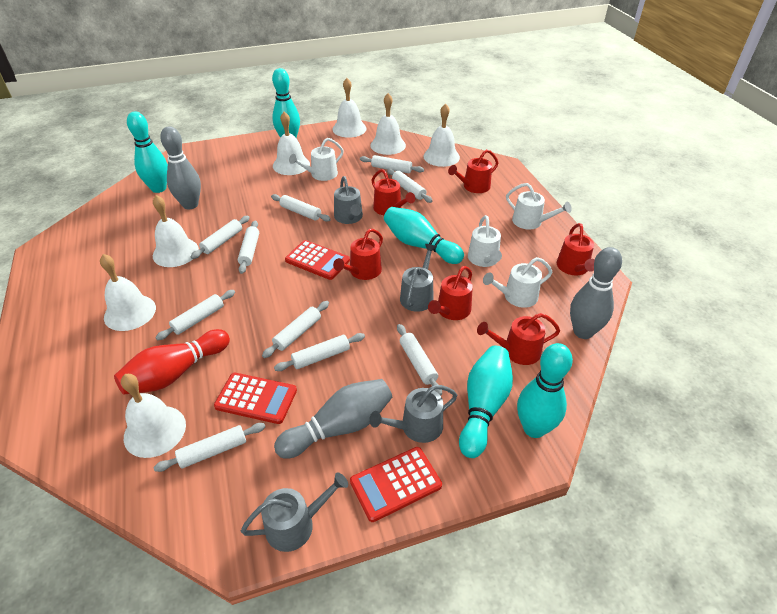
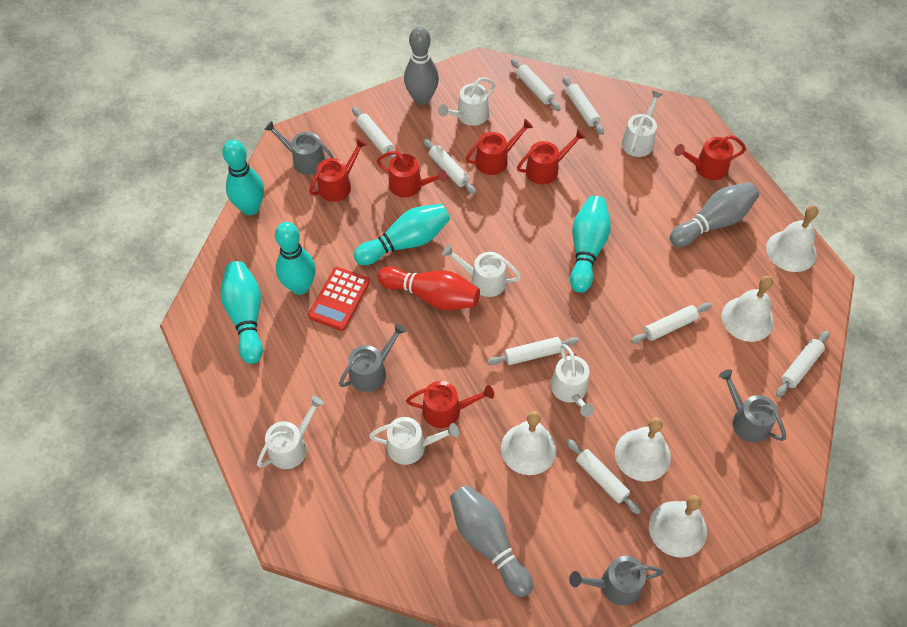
red calculator: [214,373,297,424] [285,240,350,280] [350,447,442,522] = 3 -> [308,267,370,331] = 1
white bell: [100,254,156,331] [121,374,186,458] [153,195,199,267] [273,112,310,175] [333,78,367,138] [370,93,406,155] [423,104,460,167] = 7 -> [501,411,557,475] [615,417,671,481] [649,495,707,558] [722,276,774,342] [766,205,819,272] = 5
white rolling pin: [154,423,265,472] [155,290,235,340] [190,216,250,259] [238,220,259,274] [262,301,329,358] [271,194,331,222] [274,333,365,371] [360,155,424,173] [387,168,432,203] [397,324,442,396] = 10 -> [352,107,397,159] [423,138,476,194] [487,337,579,365] [511,59,561,111] [563,76,604,135] [566,439,641,514] [631,303,711,344] [776,331,830,397] = 8
white watering can: [289,138,344,181] [468,215,502,267] [483,257,553,308] [506,183,572,230] = 4 -> [257,396,324,469] [369,417,459,465] [438,77,495,126] [442,245,521,297] [551,344,594,417] [622,91,663,157] = 6

